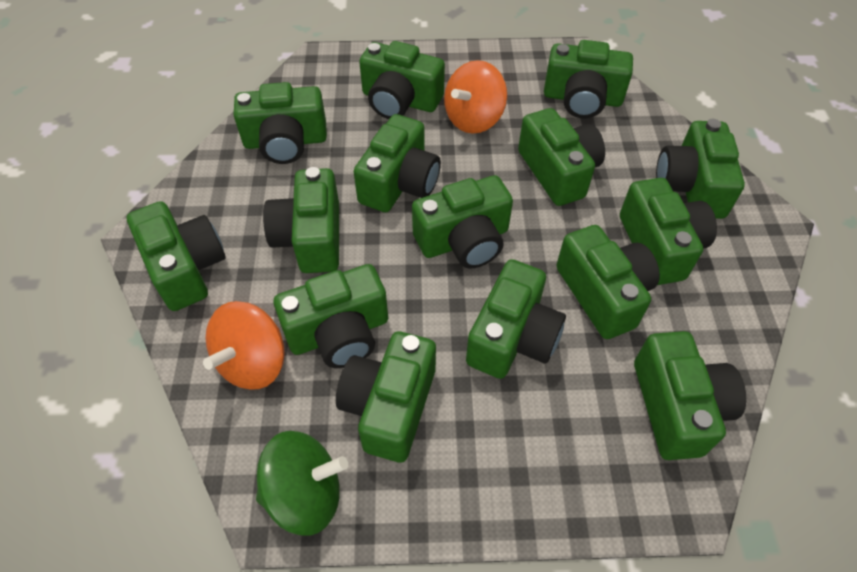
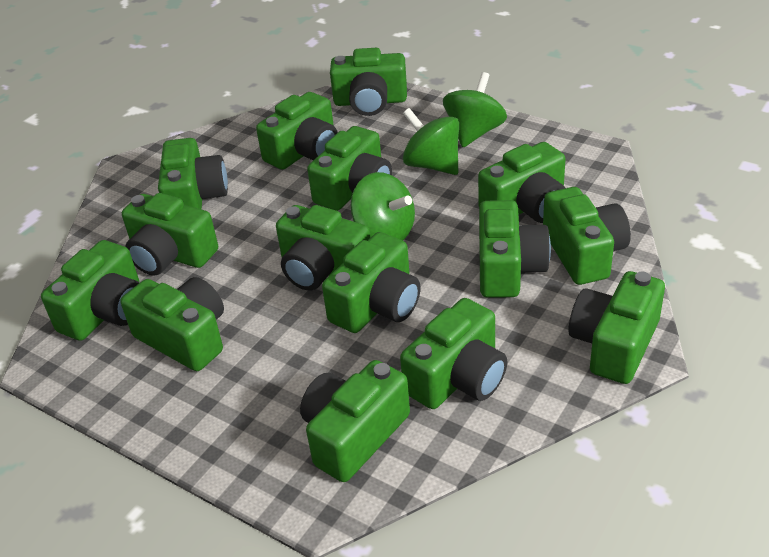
green spinning top: [256,431,348,536] = 1 -> [351,172,415,241] [403,108,459,175] [443,72,507,147] = 3
orange spinning top: [203,301,285,390] [444,60,507,134] = 2 -> none = 0

